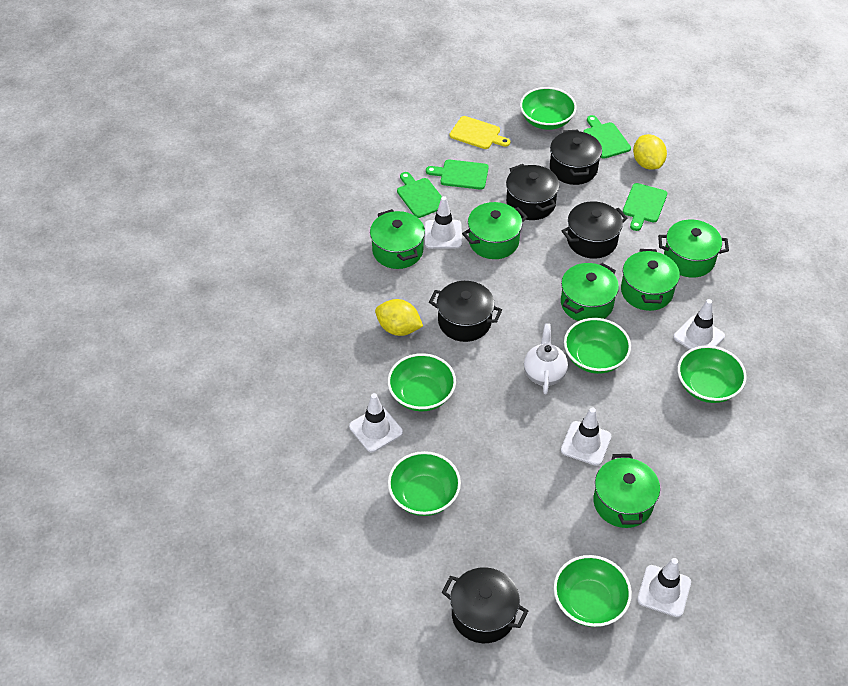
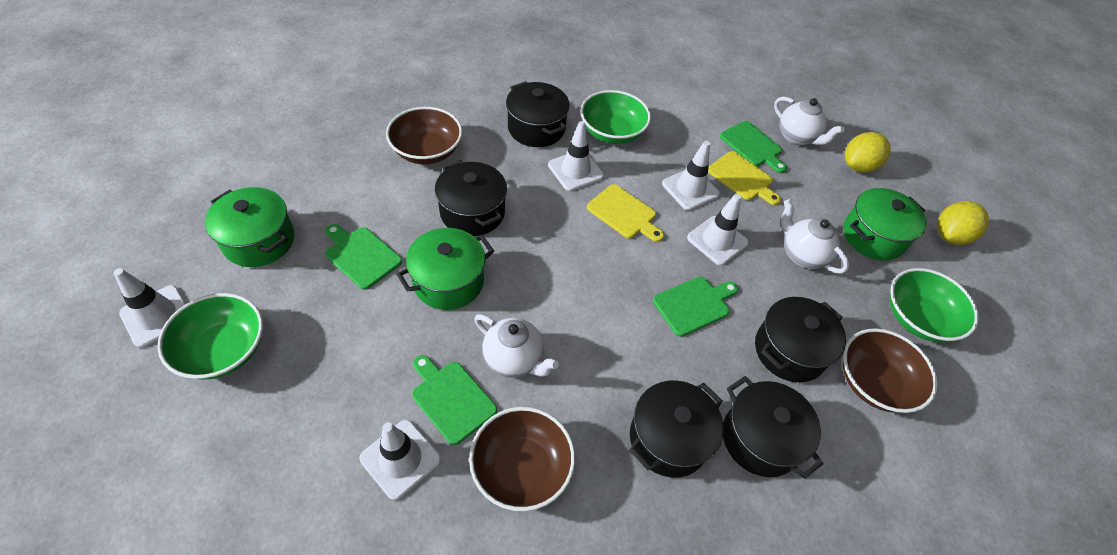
brown bowl: none = 0 -> [386,107,462,164] [469,407,575,511] [843,328,938,413] = 3
green bowl: [387,353,456,411] [388,451,461,516] [520,87,577,130] [554,555,632,627] [564,318,631,374] [678,345,747,403] = 6 -> [157,293,263,380] [580,90,651,144] [890,268,979,342] = 3
green pot: [370,209,425,269] [462,202,527,259] [561,263,619,321] [593,454,660,528] [621,249,680,311] [658,219,729,278] = 6 -> [205,187,294,267] [396,228,494,310] [843,188,927,260] = 3
white teapot: [524,323,568,394] = 1 -> [475,314,559,378] [774,96,844,145] [781,199,849,274] = 3
yellow cutting board: [450,116,510,149] = 1 -> [587,184,664,242] [708,151,781,205] = 2

